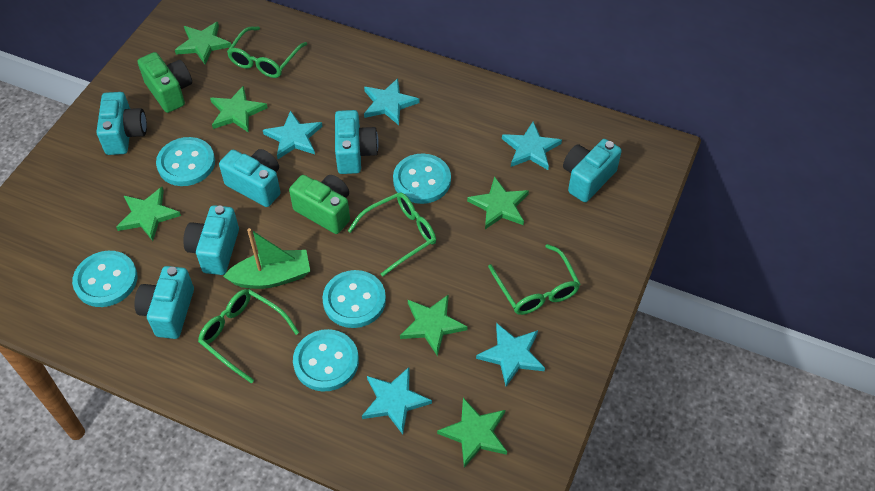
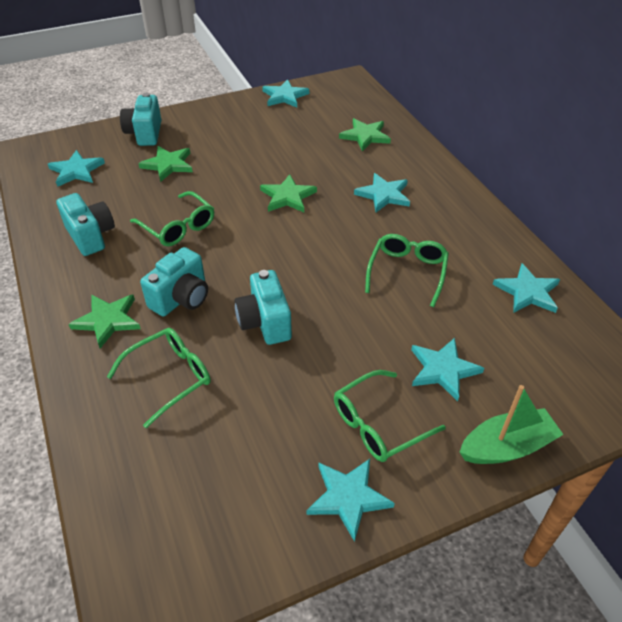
green camera: [137,52,192,113] [289,175,350,234] = 2 -> none = 0
green star: [116,187,181,241] [175,22,231,64] [210,85,268,133] [400,294,468,356] [437,398,507,468] [467,176,529,229] = 6 -> [68,294,141,348] [138,146,193,182] [260,174,317,212] [339,118,391,151] = 4
turquoise button: [72,251,137,307] [156,137,215,186] [293,329,359,391] [322,270,386,328] [393,154,451,204] = 5 -> none = 0
turquoise camera: [96,92,147,155] [135,266,194,339] [183,205,239,275] [219,149,281,207] [335,110,379,174] [563,139,622,202] = 6 -> [56,193,115,256] [120,93,161,146] [140,247,208,317] [234,270,292,345] = 4
turquoise star: [263,110,323,159] [362,367,432,434] [364,78,420,125] [476,323,545,387] [502,122,562,170] = 5 -> [48,150,105,187] [262,79,309,107] [306,459,395,542] [354,173,410,212] [411,338,484,401] [493,263,560,313] = 6

